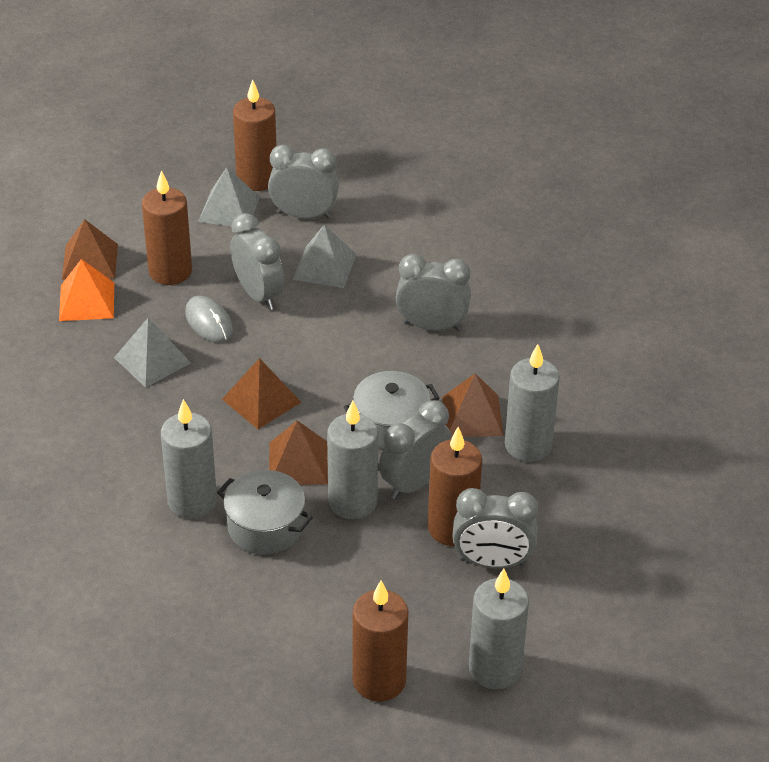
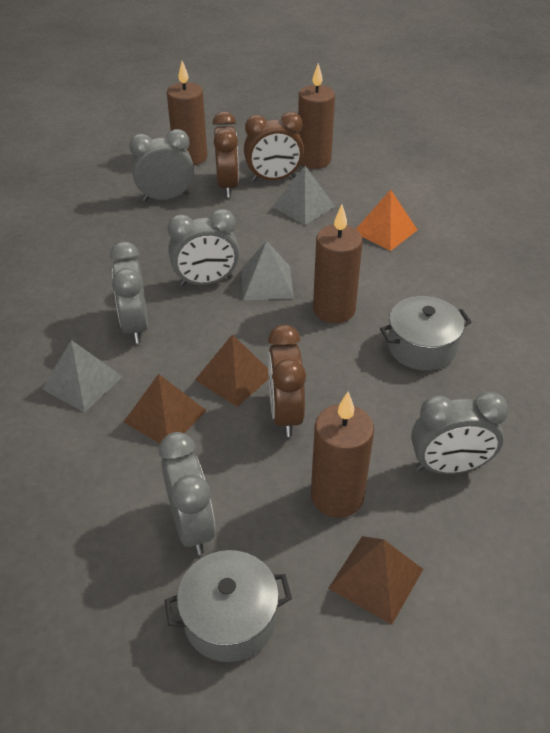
brown clock: none = 0 -> [213,111,239,197] [244,112,304,182] [268,325,306,437] = 3
brown pyramid: [62,219,118,280] [222,358,301,429] [269,420,328,485] [442,373,504,437] = 4 -> [124,374,207,443] [195,334,269,407] [328,536,423,625] = 3
grey candle: [161,399,217,519] [327,400,378,519] [469,569,529,689] [505,344,560,462] = 4 -> none = 0
grey mouse: [185,296,233,343] = 1 -> none = 0

